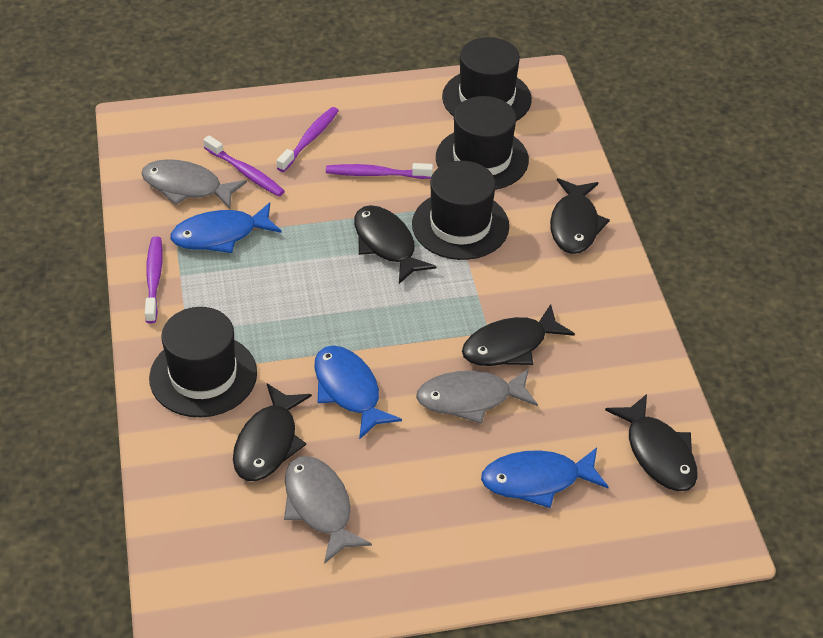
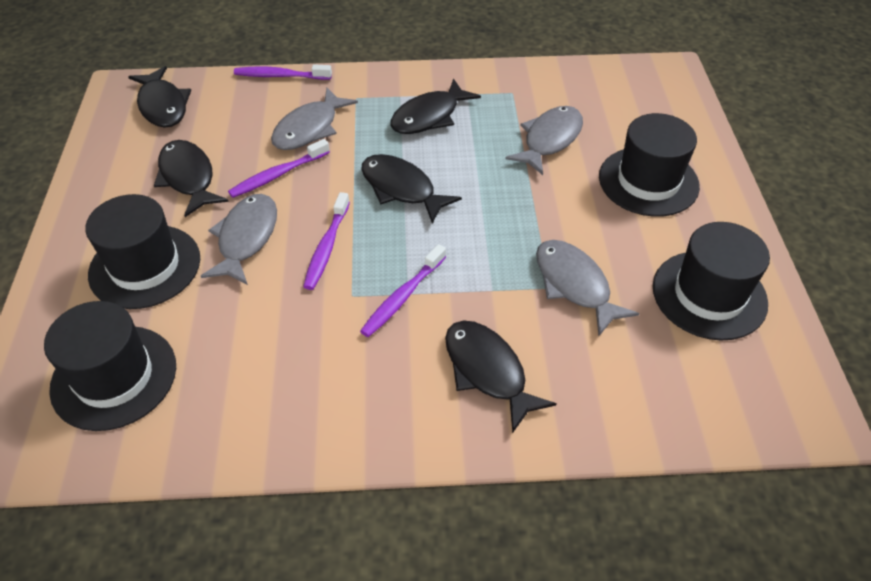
blue fish: [170,202,282,253] [314,345,402,440] [481,447,609,508] = 3 -> none = 0
grey fish: [141,159,247,209] [284,456,372,564] [416,368,538,424] = 3 -> [201,194,277,285] [271,88,358,150] [505,106,583,175] [536,240,639,336] = 4

